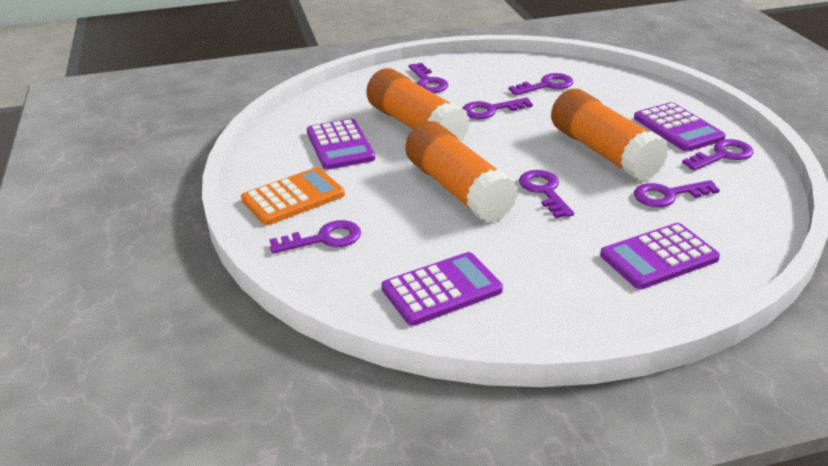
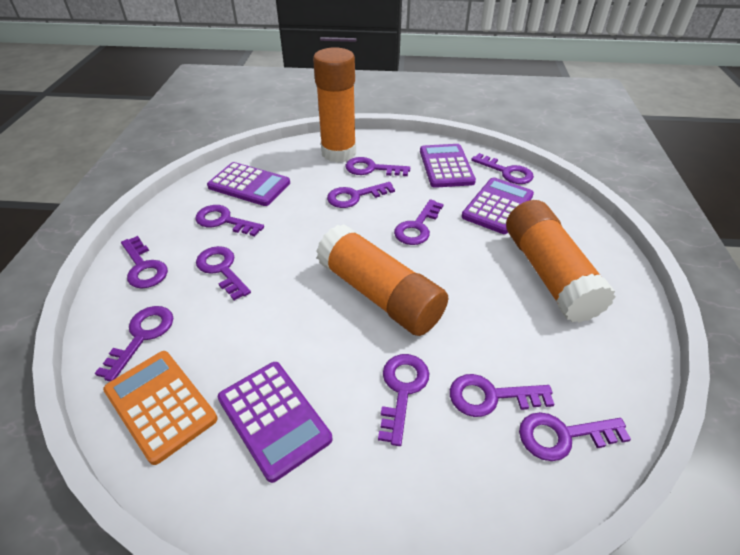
purple key: [270,220,361,254] [409,63,448,93] [462,98,533,119] [509,73,573,95] [519,170,574,218] [634,180,720,207] [682,139,753,171] = 7 -> [95,306,174,382] [121,236,168,289] [195,205,264,236] [196,246,251,300] [327,182,395,208] [346,157,410,176] [378,354,429,446] [394,199,444,245] [450,374,554,417] [471,153,534,184] [519,412,631,461] = 11

